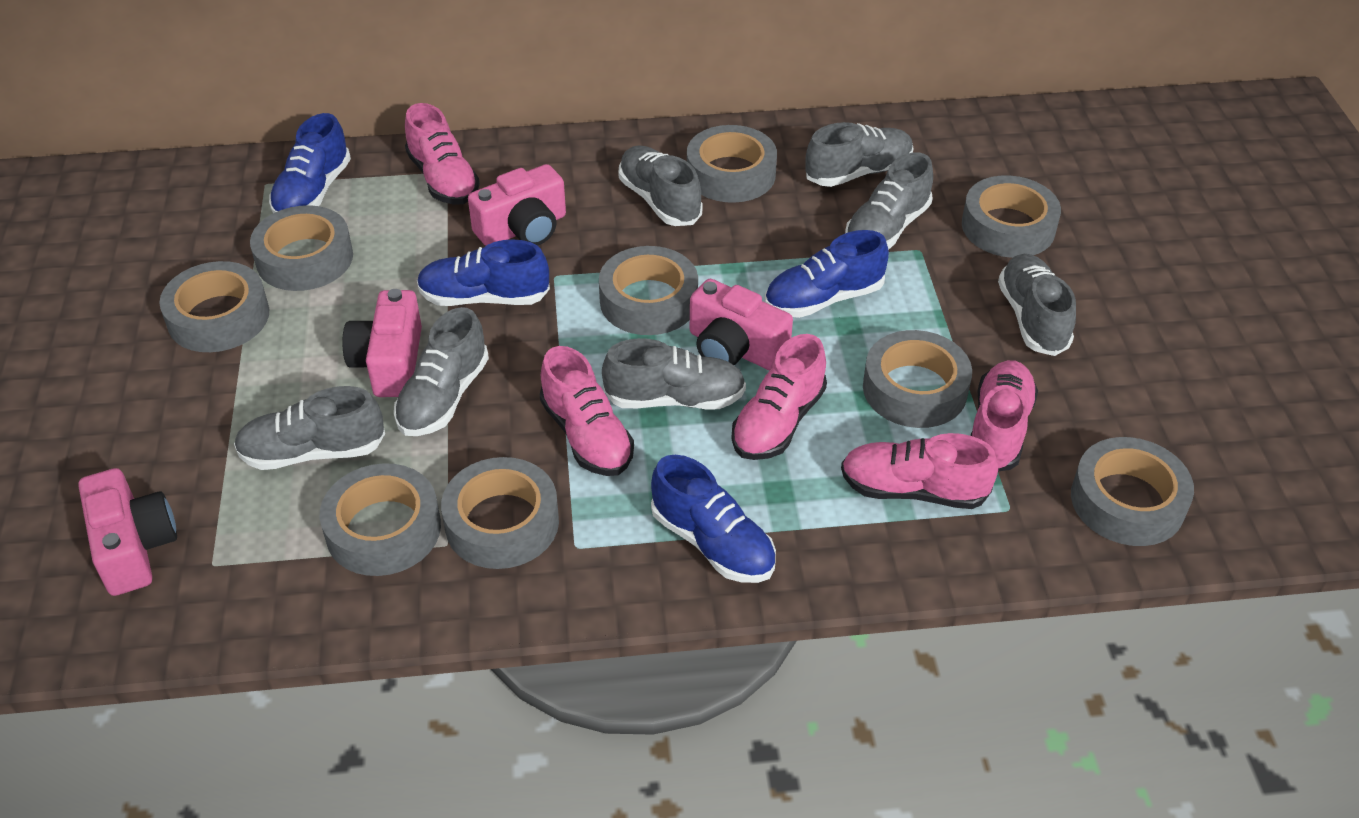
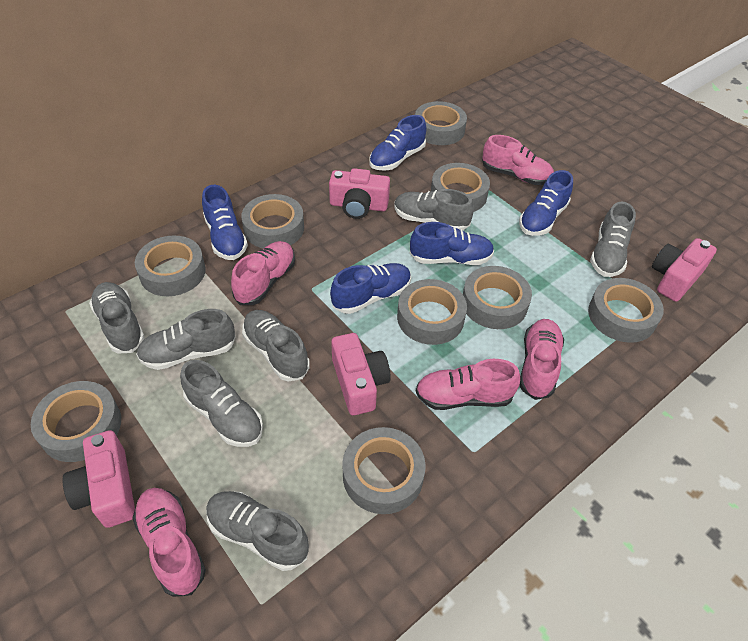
blue shoe: [269,113,351,213] [417,240,550,306] [651,455,776,583] [765,230,889,318] = 4 -> [202,185,248,260] [330,263,411,314] [369,115,427,171] [410,222,494,265] [519,170,573,236] = 5

